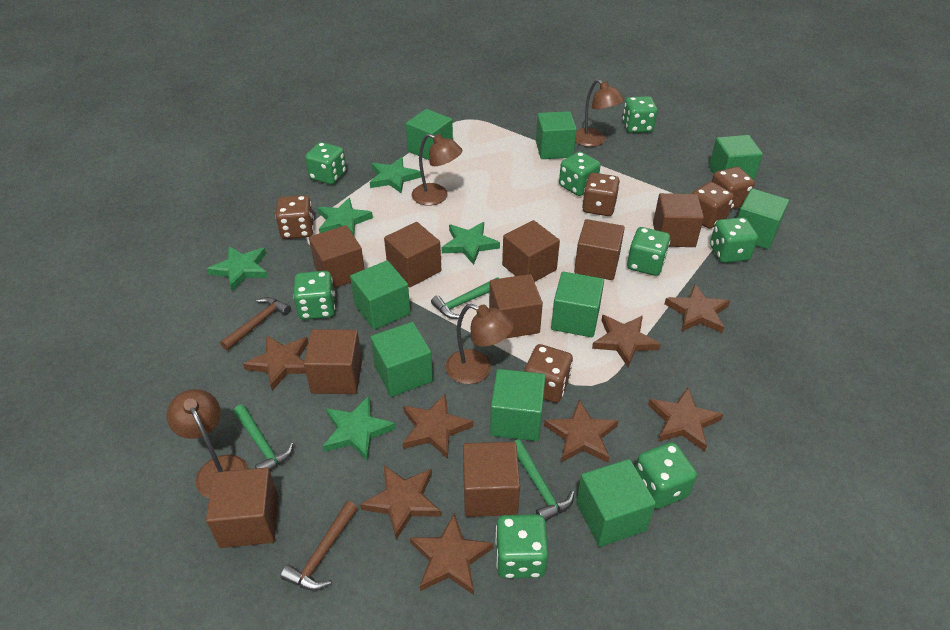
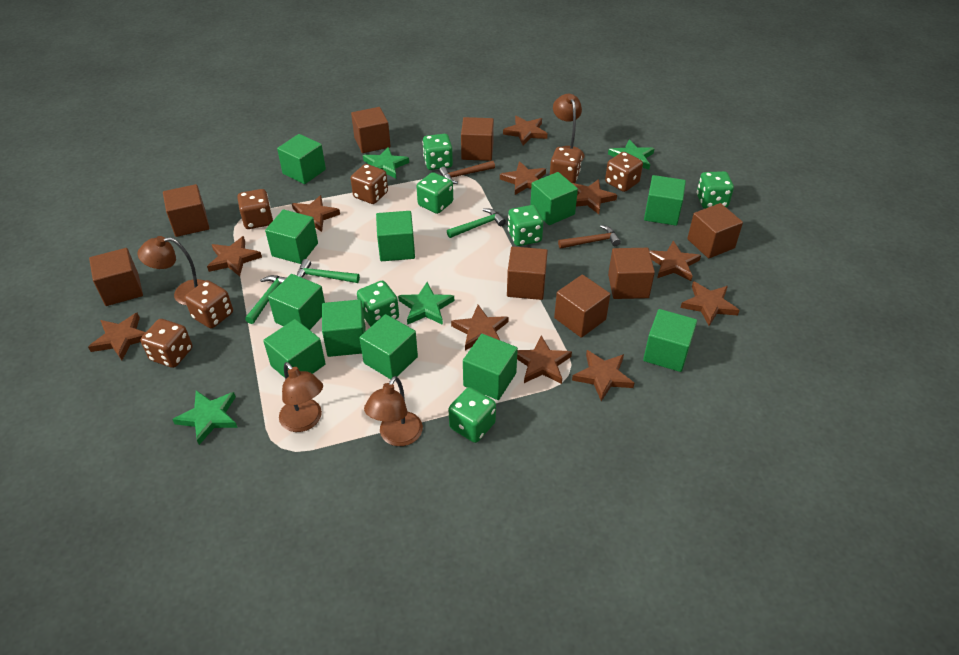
brown cube: [206,467,279,548] [304,329,362,394] [309,225,364,288] [384,222,441,287] [463,442,520,517] [489,274,543,339] [502,220,560,282] [574,219,625,280] [653,193,704,247] = 9 -> [89,248,143,306] [163,184,209,237] [351,107,391,153] [461,117,494,161] [507,246,548,300] [554,275,610,338] [608,248,655,299] [687,203,743,259] = 8
brown dice: [275,195,314,239] [524,344,573,403] [582,173,620,216] [692,182,734,229] [712,167,755,210] = 5 -> [141,319,192,368] [185,280,233,328] [237,189,273,229] [351,164,388,204] [550,147,582,183] [605,152,643,192] = 6
brown star: [243,335,308,391] [360,465,441,540] [403,394,473,459] [410,513,494,595] [544,399,618,463] [592,315,661,367] [648,388,724,452] [664,284,730,333] = 8 -> [88,313,146,360] [207,236,262,276] [292,195,340,232] [451,305,509,350] [500,161,546,195] [503,116,548,145] [517,336,572,384] [572,179,617,214] [572,350,634,401] [649,241,701,281] [680,281,740,326] = 11
green cube: [350,260,411,330] [370,322,433,397] [406,109,453,160] [490,369,546,441] [536,111,577,159] [551,272,604,337] [576,459,656,547] [709,135,763,181] [737,188,789,249] = 9 -> [263,319,326,378] [265,210,318,264] [268,274,325,330] [277,134,326,184] [322,299,366,357] [359,314,418,379] [376,211,415,261] [463,334,518,400] [530,172,578,225] [643,309,697,372] [644,175,686,226] = 11
green dice: [293,271,335,320] [305,142,346,185] [495,514,549,578] [559,152,601,196] [623,96,658,133] [627,227,670,276] [635,442,697,509] [710,217,758,263] = 8 -> [357,281,399,327] [416,172,453,214] [423,134,453,170] [448,387,496,443] [508,205,543,246] [697,171,734,208] = 6
green star: [207,246,268,291] [318,198,373,237] [322,396,396,461] [370,157,421,193] [441,222,500,265] = 5 -> [172,391,238,445] [363,147,409,178] [398,282,454,325] [608,139,655,170] = 4

